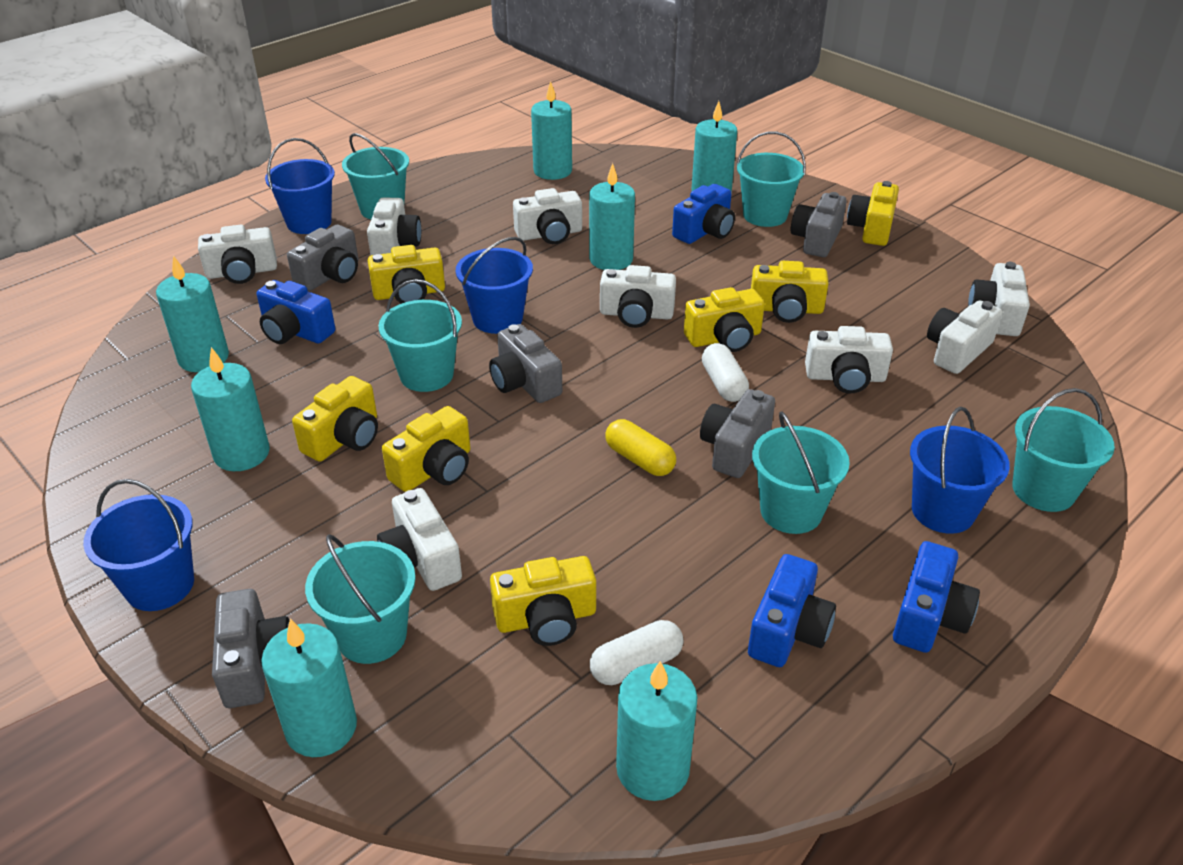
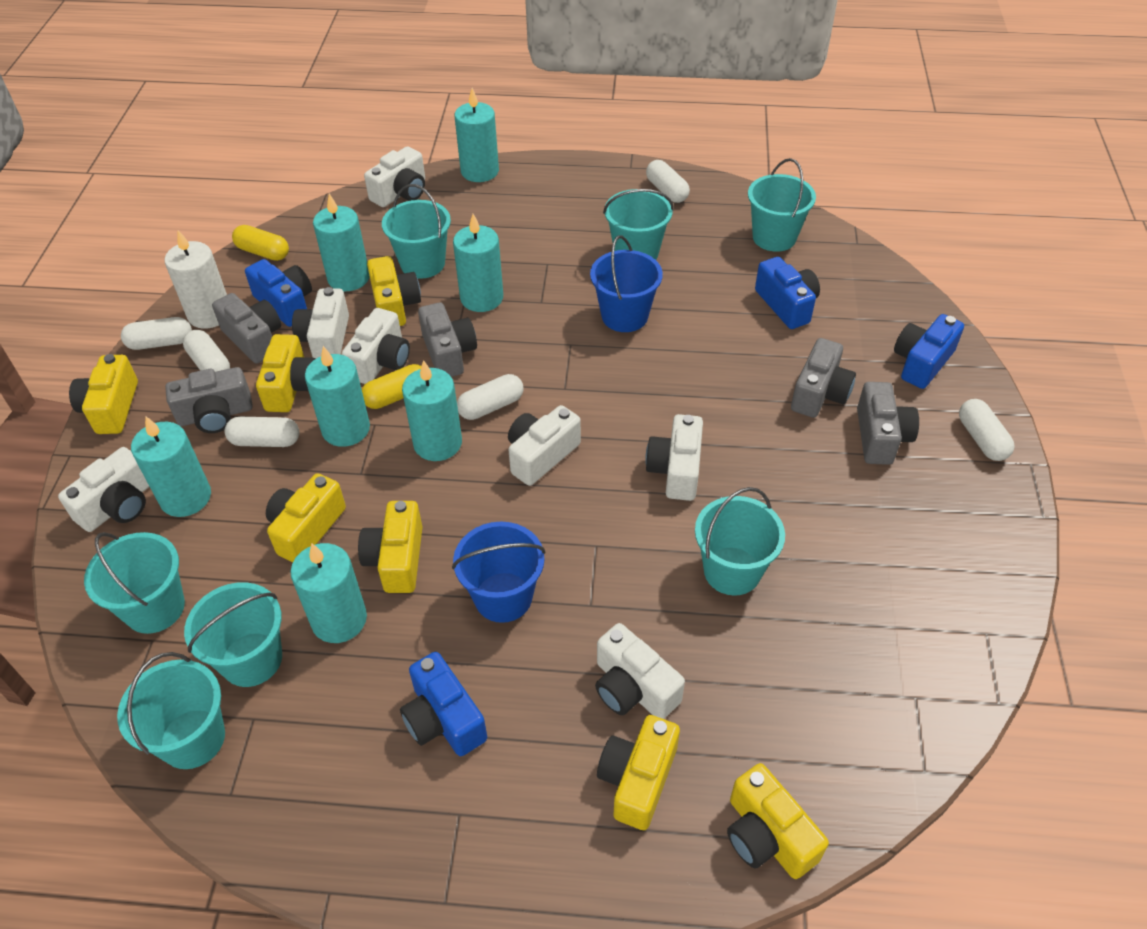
blue bucket: [83,479,194,611] [265,138,335,234] [456,237,533,334] [910,407,1010,534] = 4 -> [452,522,546,623] [590,235,663,332] = 2
turquoise bucket: [305,534,416,664] [342,133,409,219] [379,279,462,392] [736,132,806,227] [752,411,850,534] [1012,388,1115,512] = 6 -> [84,532,185,634] [117,652,225,769] [184,582,282,687] [382,184,451,279] [603,189,674,260] [695,487,785,595] [748,158,816,252] = 7
white camera: [198,225,277,284] [367,197,421,255] [377,488,462,591] [513,188,582,244] [600,265,676,328] [805,326,893,394] [927,300,1002,374] [968,262,1030,336] = 8 -> [58,447,149,532] [292,287,349,359] [342,308,410,384] [364,146,425,207] [508,405,581,486] [595,623,685,719] [645,414,703,501] = 7
white candle: none = 0 -> [164,230,227,329] = 1
white capsule: [590,620,683,685] [702,343,749,402] = 2 -> [121,317,192,350] [183,330,230,372] [224,417,299,447] [457,374,524,420] [646,160,690,203] [959,399,1014,461] = 6
yellow capsule: [605,419,676,476] = 1 -> [232,225,289,261] [362,364,421,409] = 2

